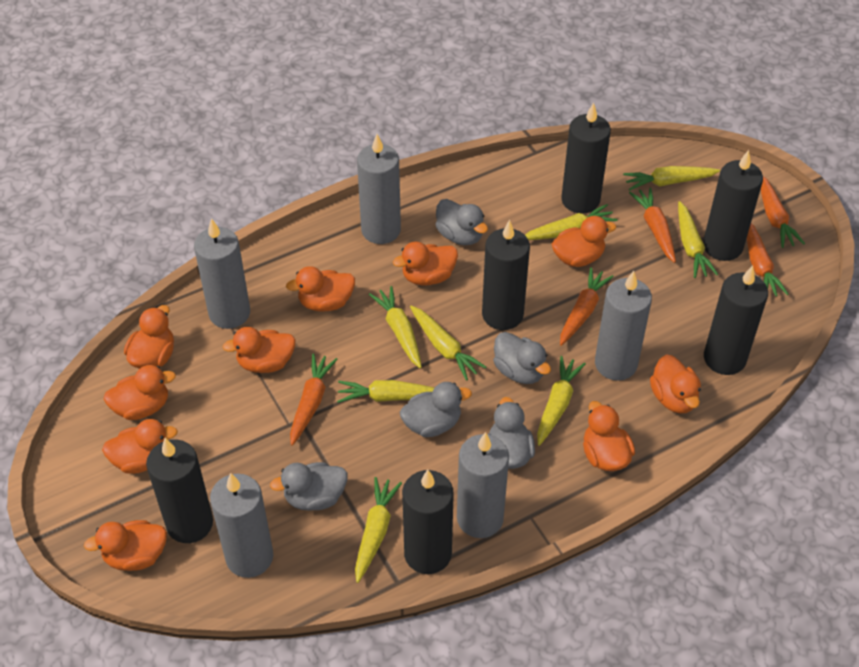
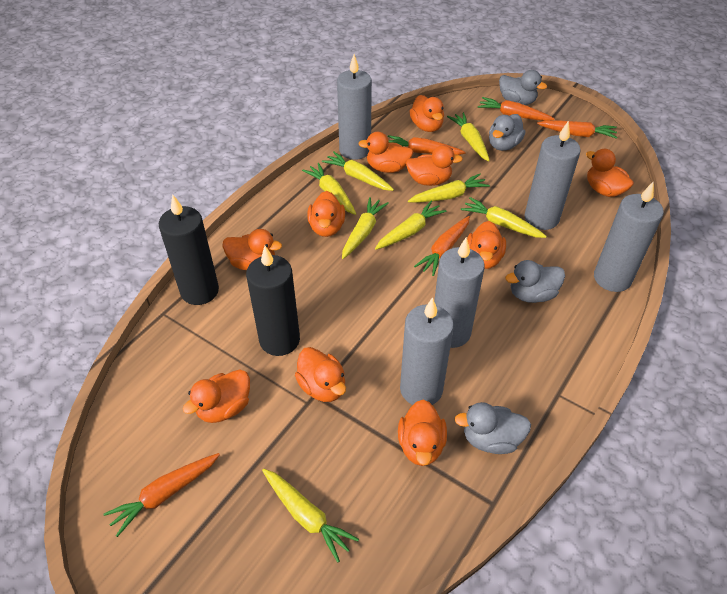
black candle: [146,438,213,543] [402,470,454,574] [482,220,530,330] [561,102,611,214] [703,150,763,261] [704,265,768,375] = 6 -> [159,194,219,305] [246,246,300,356] = 2
grey duck: [270,462,347,511] [400,382,472,437] [436,199,488,245] [488,397,535,469] [493,332,551,384] = 5 -> [454,402,531,454] [489,114,525,151] [499,70,547,105] [505,260,565,303] = 4

